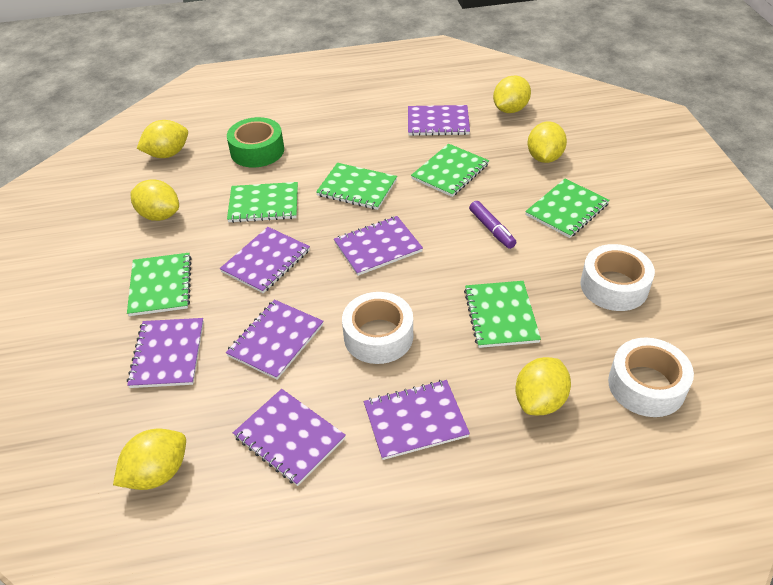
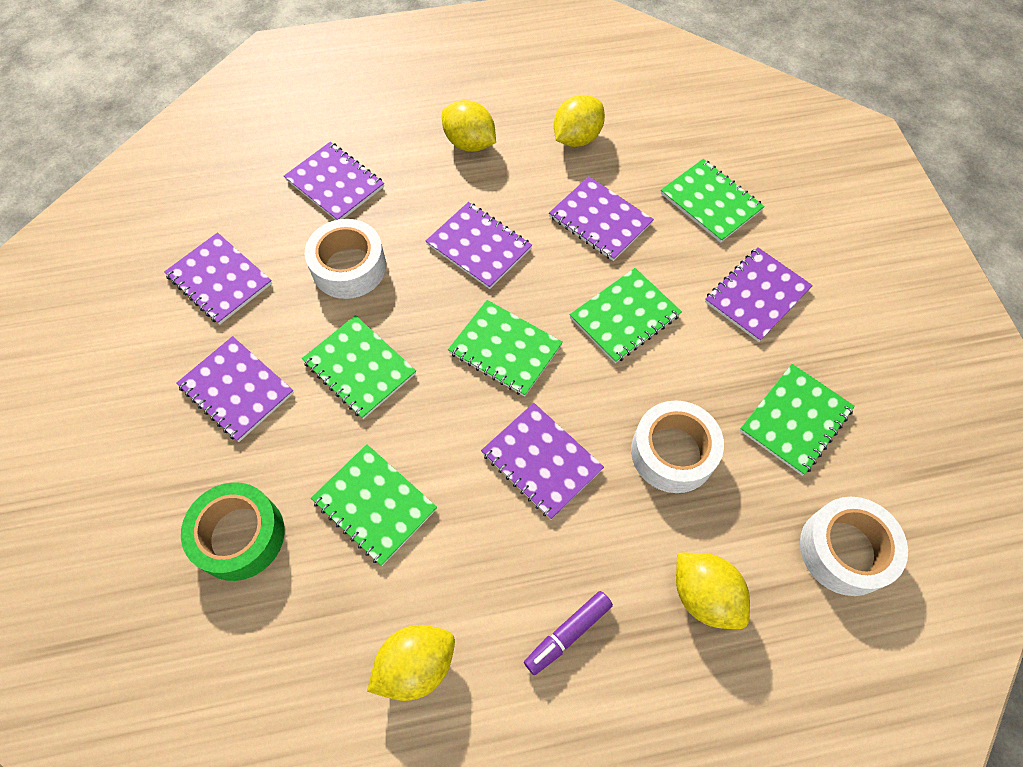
yellow lemon: [113,429,186,490] [130,179,179,221] [137,120,188,158] [493,76,531,113] [515,357,571,415] [527,121,567,163] = 6 -> [367,625,455,701] [442,100,496,152] [554,95,605,147] [676,553,750,629] = 4

